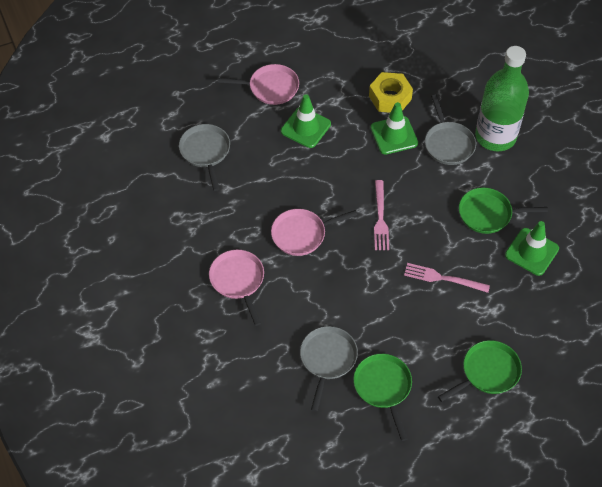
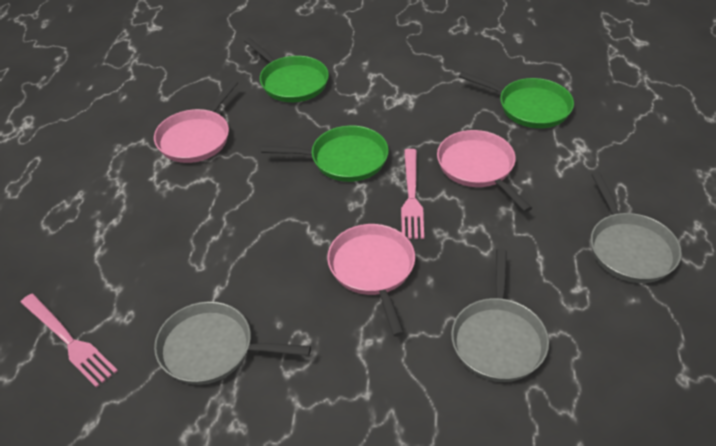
green bottle: [475,46,529,151] = 1 -> none = 0
green traffic cone: [281,94,331,148] [370,102,418,155] [505,221,559,276] = 3 -> none = 0
yellow nut: [369,72,413,113] = 1 -> none = 0

